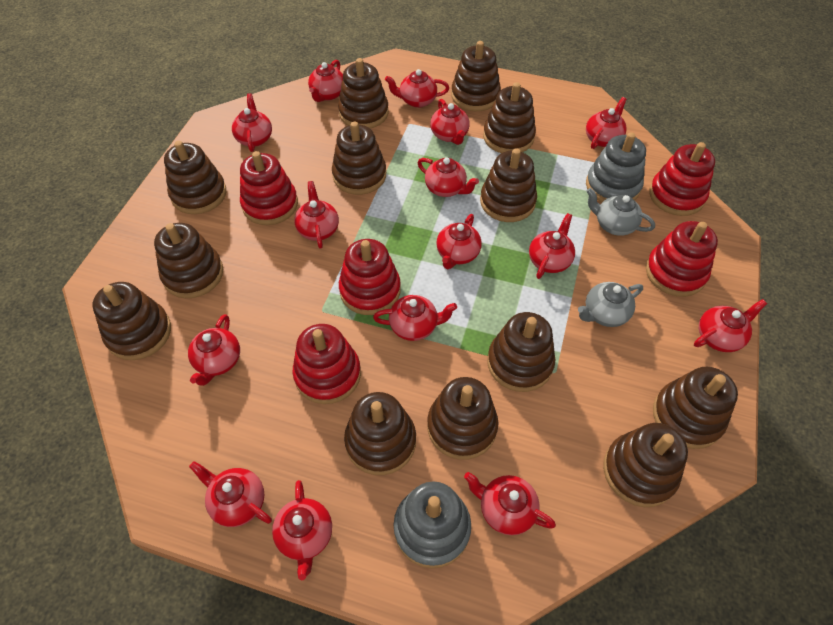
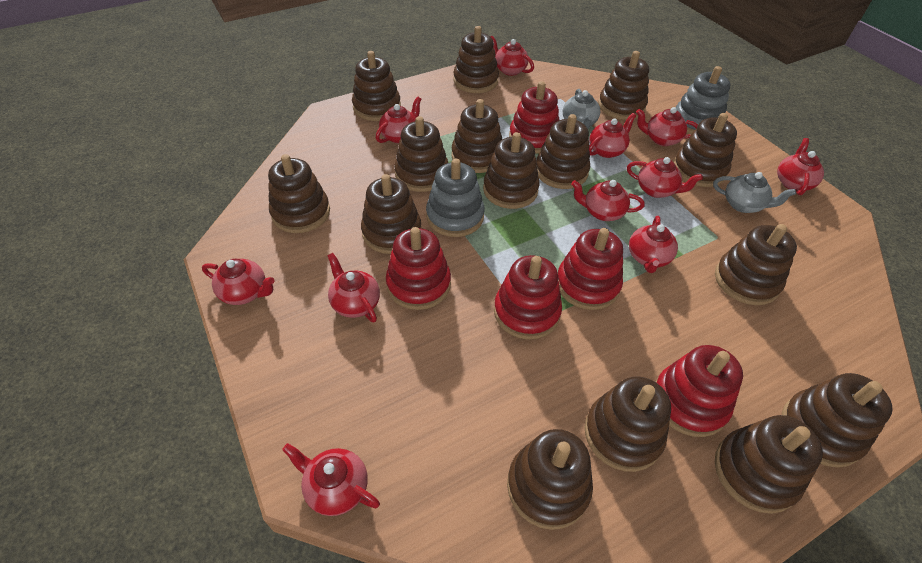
brown stacking toy: [93,282,171,360] [154,223,223,298] [164,141,226,214] [332,122,386,195] [338,58,389,128] [344,392,416,475] [427,377,498,460] [451,41,501,111] [480,148,537,222] [483,82,536,153] [487,312,555,392] [603,423,688,507] [653,367,738,449] = 13 -> [268,154,330,233] [352,51,401,121] [361,174,421,254] [394,116,448,192] [452,99,502,173] [453,26,499,93] [483,132,540,209] [507,429,593,530] [536,114,590,189] [584,376,671,472] [598,51,649,120] [674,113,737,187] [715,224,797,305] [715,415,823,514] [782,373,893,468] = 15
red teapot: [188,314,240,386] [189,461,272,527] [232,93,272,152] [272,480,332,580] [294,181,339,249] [308,60,343,102] [373,295,457,341] [385,69,449,108] [418,157,479,197] [430,99,470,145] [436,214,482,269] [464,472,556,535] [529,213,575,279] [586,97,627,149] [694,299,767,352] = 15 -> [202,259,274,305] [282,443,380,516] [327,253,380,323] [376,96,421,143] [491,36,534,76] [571,180,645,221] [589,113,636,158] [627,157,703,198] [629,216,678,273] [636,107,698,146] [777,138,824,195] = 11

